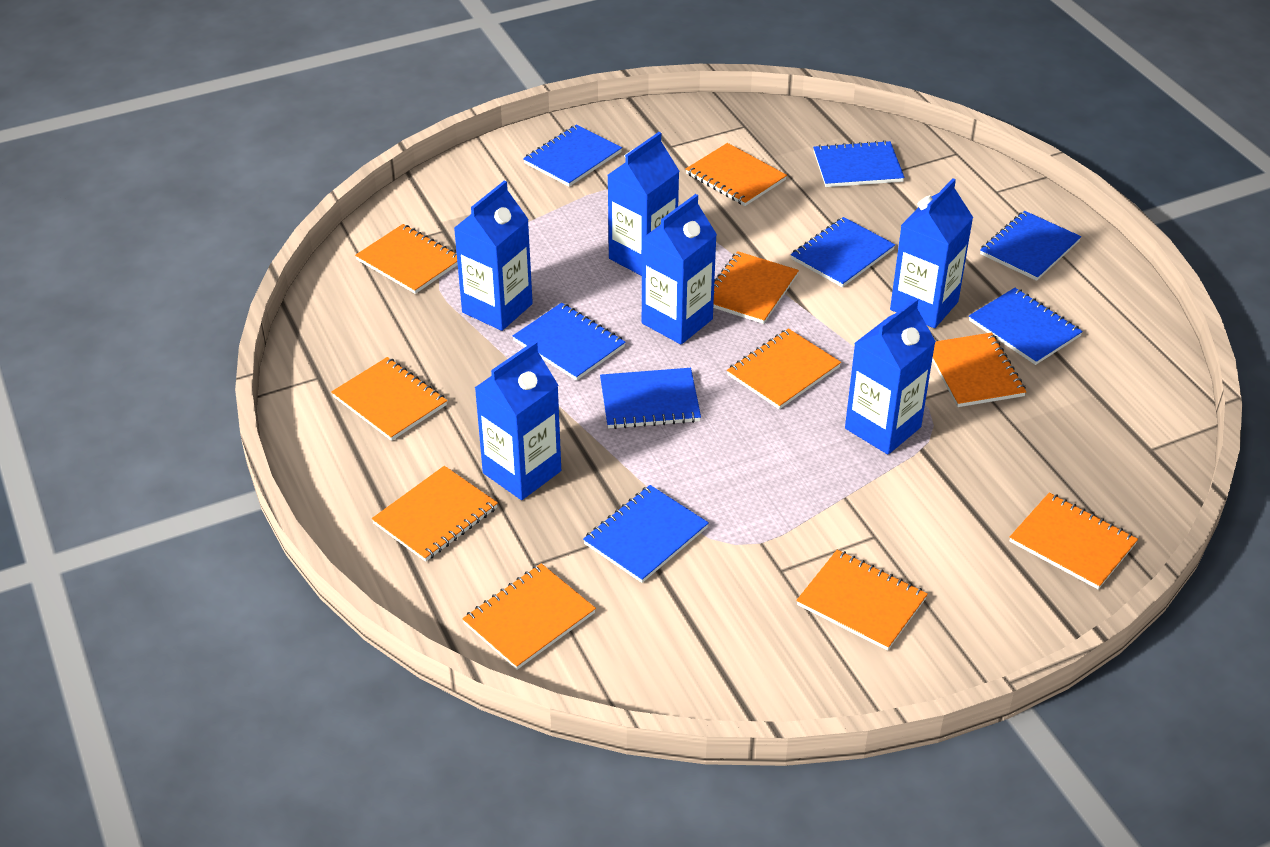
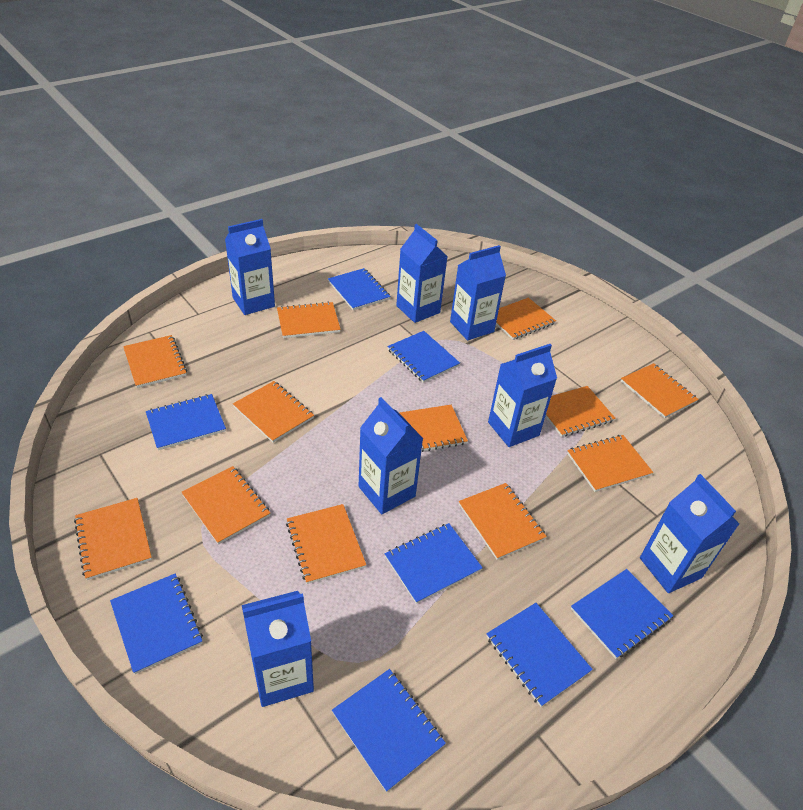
blue carton: [454,180,533,331] [475,341,561,500] [608,132,679,276] [642,194,717,344] [845,298,936,454] [890,178,973,328] = 6 -> [225,219,275,315] [242,591,314,707] [359,397,423,514] [396,224,448,323] [450,245,506,341] [488,344,557,447] [640,474,739,593] = 7
orange notebook: [331,357,447,441] [355,224,458,294] [372,466,498,562] [462,563,596,670] [686,143,787,206] [713,251,799,324] [727,328,841,409] [796,550,928,651] [932,332,1026,407] [1009,493,1138,589] = 10 -> [74,498,152,580] [123,335,187,388] [181,466,270,545] [233,381,314,443] [277,302,341,338] [286,504,366,584] [399,405,468,452] [459,483,547,560] [496,298,556,340] [545,386,615,437] [567,435,653,492] [621,363,699,418] = 12

